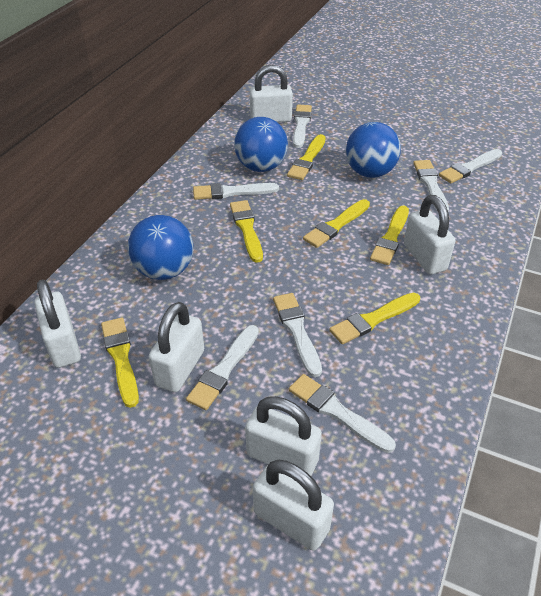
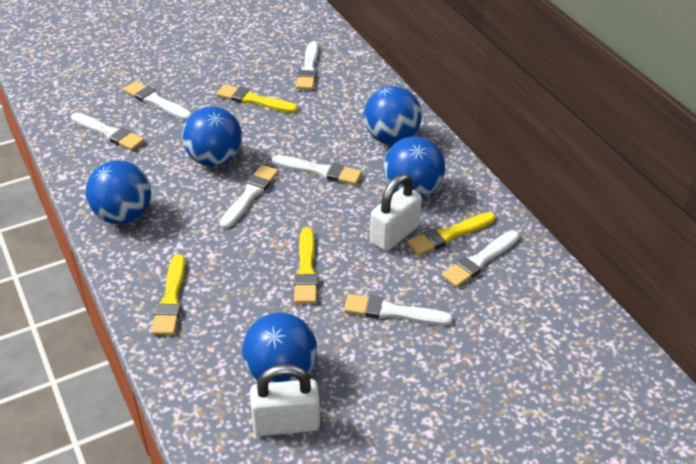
blue ball: [128,215,193,280] [234,117,288,172] [346,122,401,178] = 3 -> [86,160,151,224] [182,106,242,166] [242,312,317,383] [364,86,422,145] [384,136,445,197] = 5
white padlock: [34,280,81,368] [149,302,204,392] [245,396,322,476] [250,65,293,122] [253,459,334,551] [404,195,455,275] = 6 -> [250,364,320,436] [370,174,422,251] = 2
yellow brush: [101,318,139,408] [230,200,263,263] [287,134,326,180] [303,199,370,248] [329,293,420,344] [370,205,409,265] = 6 -> [151,254,186,335] [216,84,298,113] [294,228,318,304] [407,212,495,256] = 4

